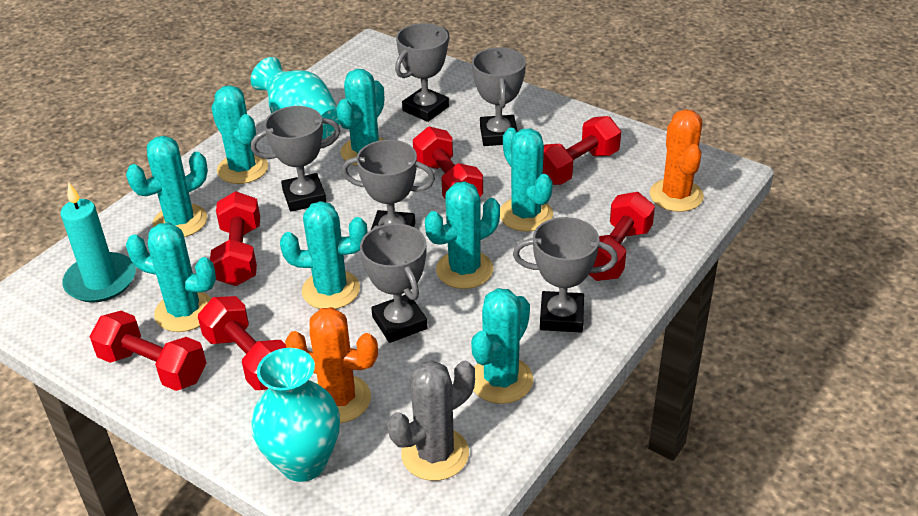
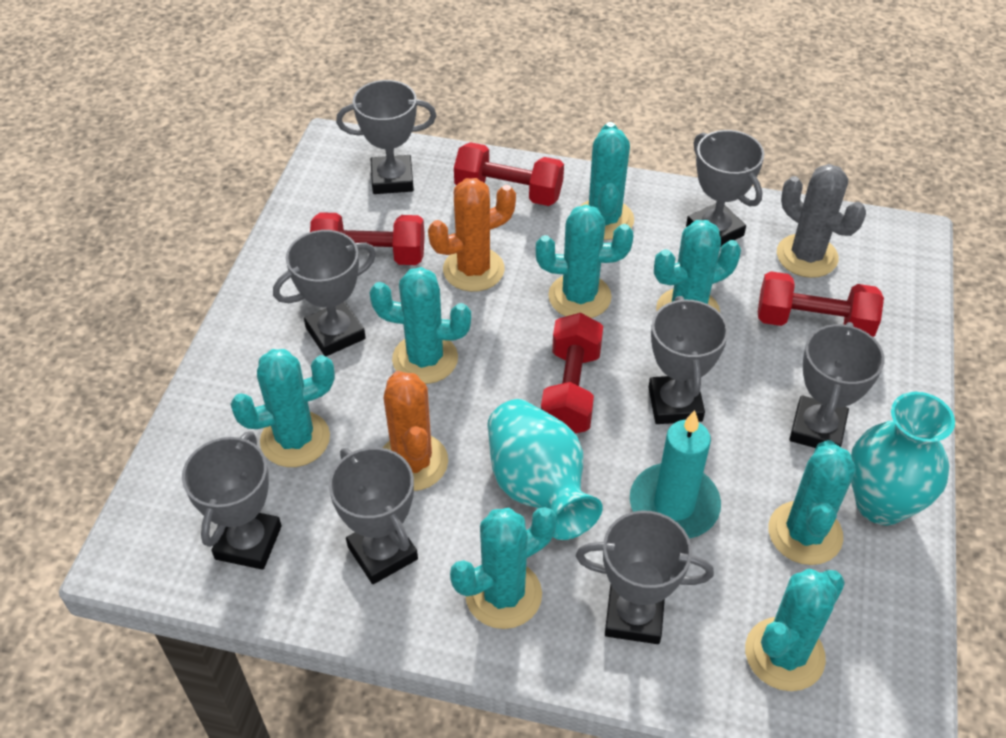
grey trophy: [251,106,340,212] [342,140,435,231] [360,223,427,343] [395,23,450,122] [472,48,526,146] [513,217,618,332] = 6 -> [182,431,282,570] [273,230,376,357] [329,447,418,584] [336,80,436,194] [576,510,714,644] [648,296,729,424] [686,130,764,247] [789,322,885,448] = 8
red dumbbell: [90,311,206,391] [198,296,286,390] [210,191,260,286] [413,127,483,198] [543,116,621,185] [589,192,655,281] = 6 -> [310,212,425,265] [454,142,564,206] [541,313,603,433] [758,271,884,337] = 4

